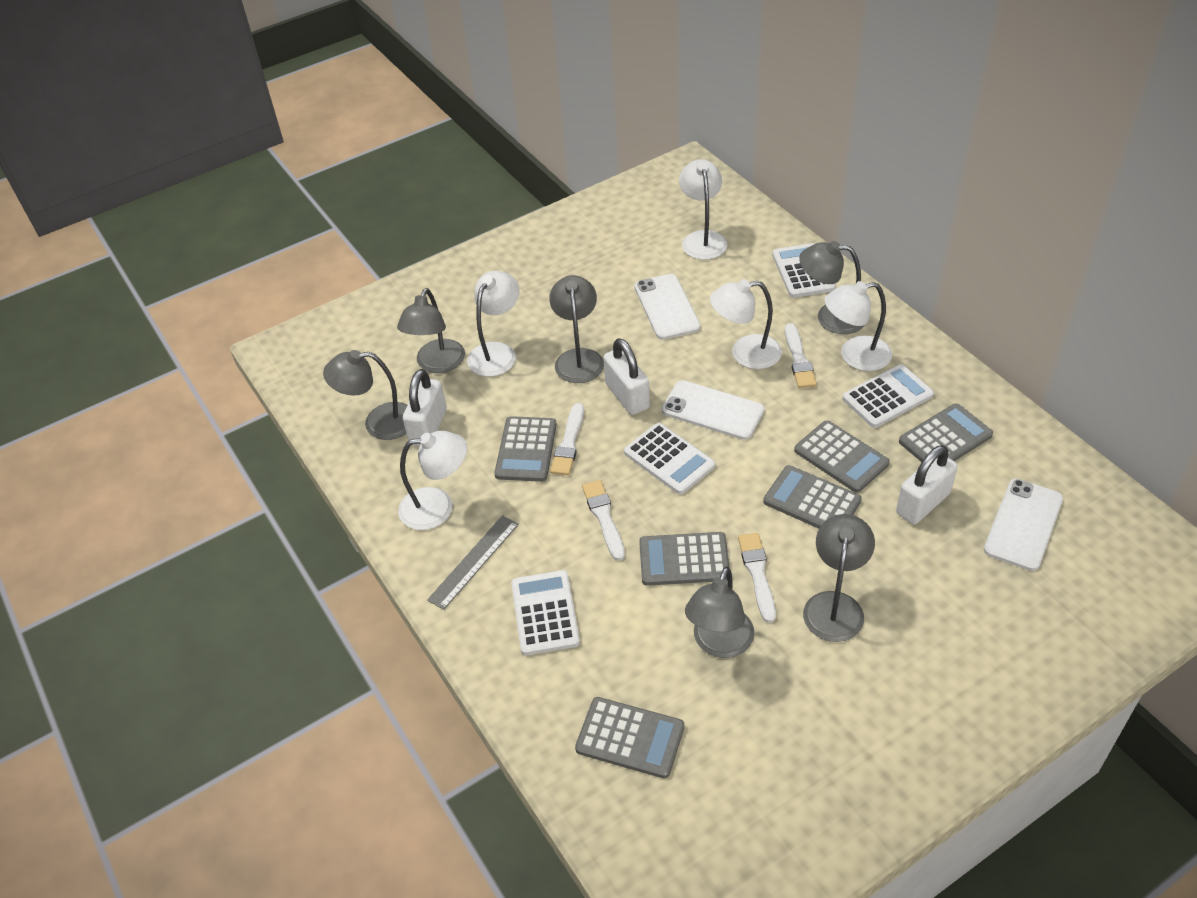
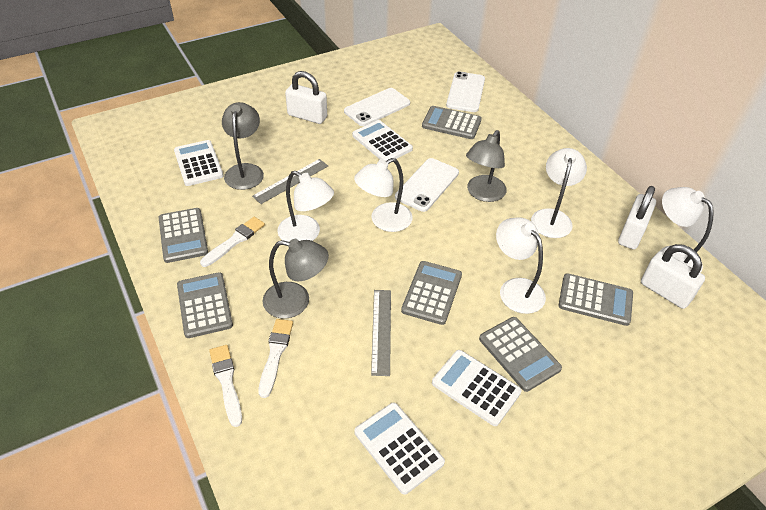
grey lamp: [323,350,407,440] [397,288,465,373] [549,275,604,383] [685,567,755,658] [799,241,865,334] [803,514,875,642] = 6 -> [222,102,264,190] [263,239,329,319] [466,130,507,202] = 3
grey ruler: [427,515,519,610] = 1 -> [252,159,328,204] [371,290,391,376] = 2
white brush: [550,403,584,475] [582,480,625,561] [738,533,776,623] [785,323,817,388] = 4 -> [200,217,265,267] [209,345,242,427] [259,319,293,398] = 3

